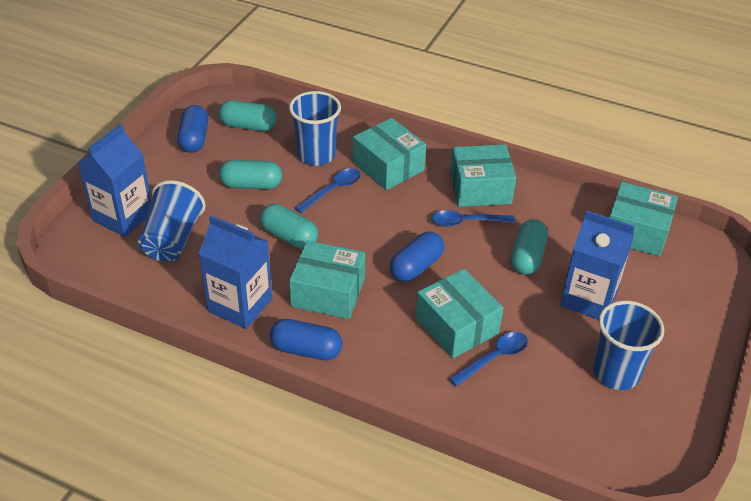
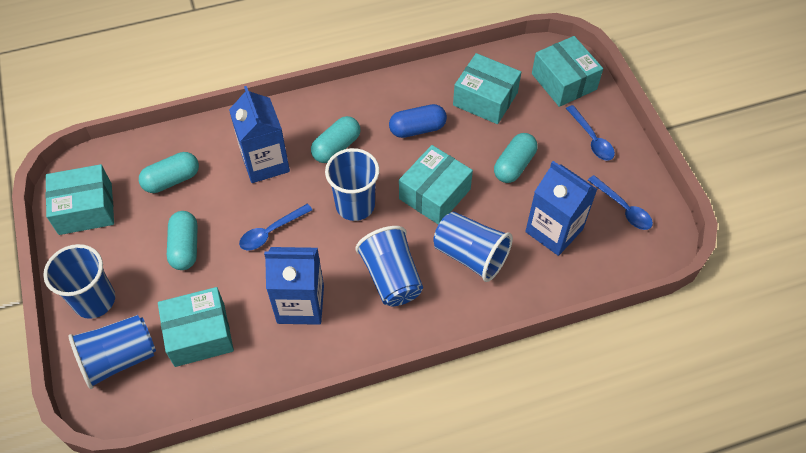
blue capsule: [177,105,208,153] [270,319,342,360] [390,232,444,282] = 3 -> [389,104,447,138] = 1
blue cup: [138,180,206,261] [289,91,341,166] [593,301,664,390] = 3 -> [43,244,115,319] [69,315,156,389] [325,148,380,221] [355,226,423,306] [433,212,513,282] = 5

